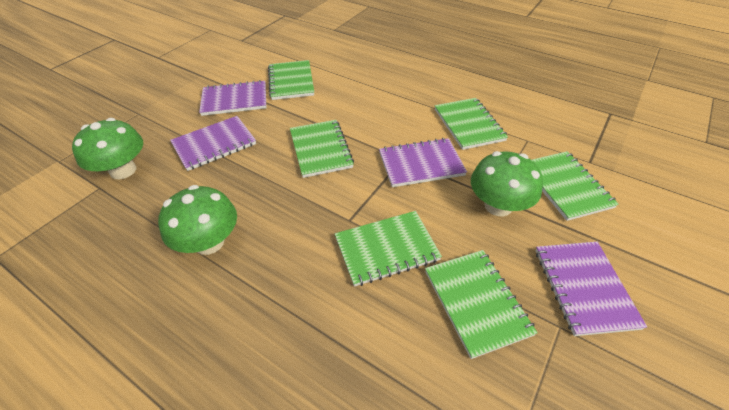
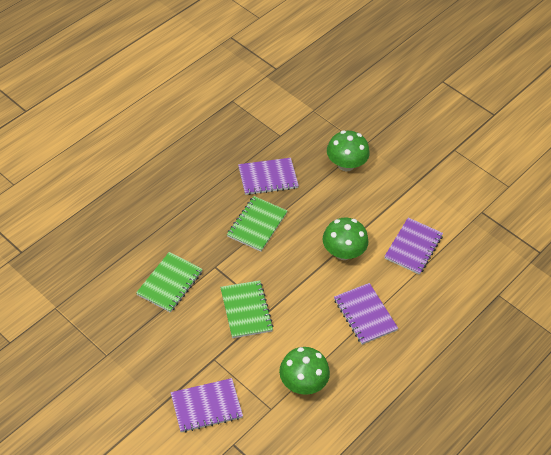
green notebook: [268,60,314,100] [290,120,354,178] [335,211,442,287] [425,250,538,359] [435,98,508,150] [532,151,619,221] = 6 -> [136,252,203,313] [220,280,273,338] [227,196,287,252] = 3

